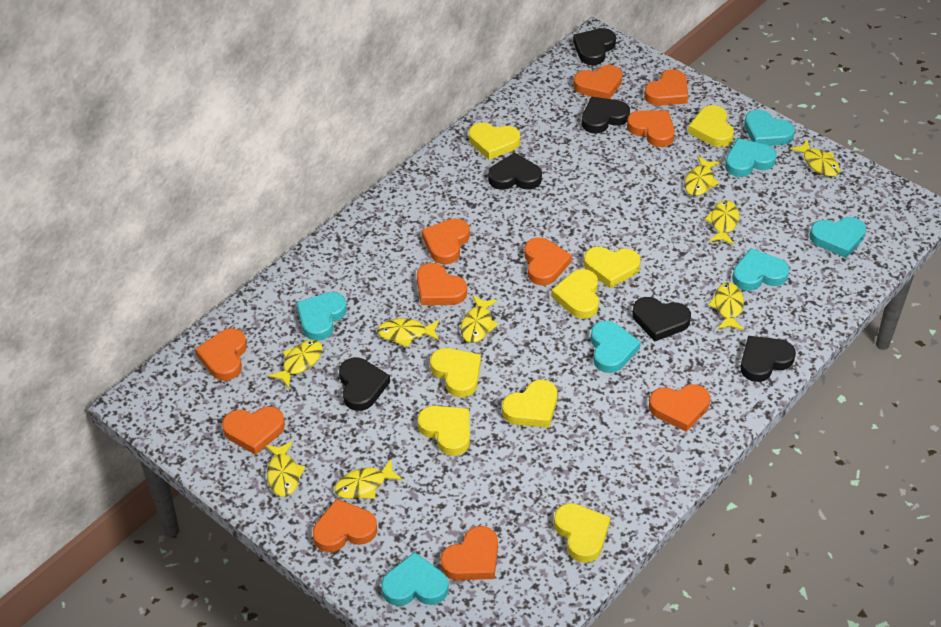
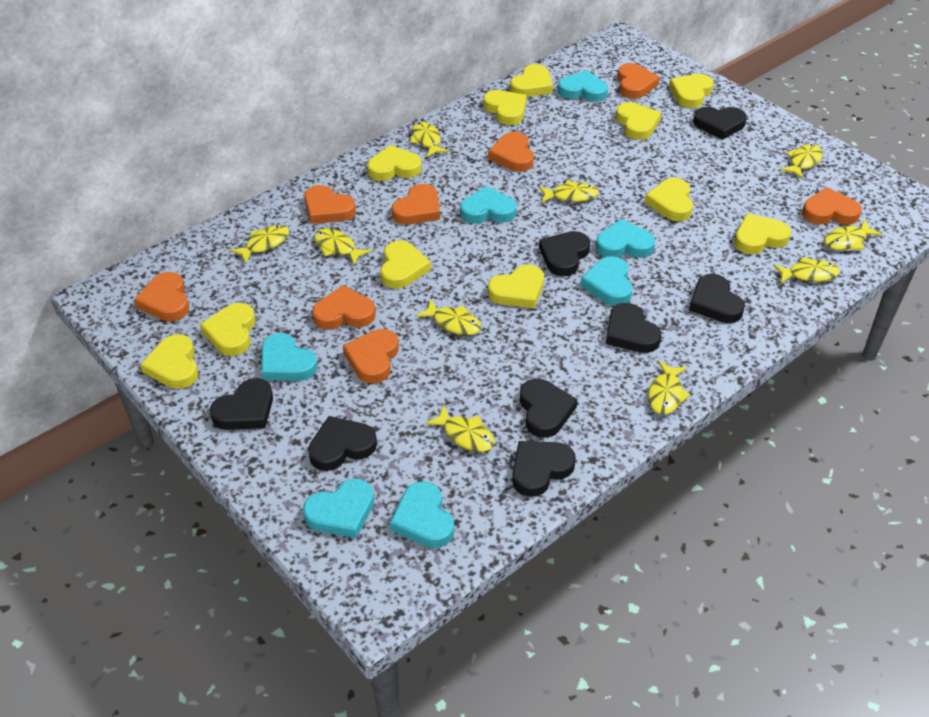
black heart: [339,358,390,411] [488,152,542,190] [573,28,616,65] [582,97,630,134] [633,297,691,341] [740,336,796,382] = 6 -> [210,378,273,430] [308,416,377,471] [512,441,576,497] [520,379,578,438] [539,231,590,276] [606,303,661,353] [689,274,745,323] [693,107,747,140] = 8
orange heart: [195,328,247,381] [222,406,285,455] [313,499,377,552] [417,263,467,305] [422,218,470,264] [440,526,498,580] [524,237,572,286] [573,65,623,99] [627,110,675,147] [644,69,688,106] [649,384,710,432] = 11 -> [134,272,189,321] [304,185,356,224] [312,285,376,330] [343,329,399,383] [392,184,440,225] [488,132,534,172] [617,63,660,99] [802,187,862,225] = 8
yellow fish: [265,441,305,497] [268,340,323,388] [334,459,403,499] [377,318,439,347] [461,296,498,343] [684,156,720,196] [704,200,739,245] [708,282,744,331] [790,139,840,177] = 9 -> [230,225,289,264] [314,229,371,264] [410,122,449,157] [416,299,481,335] [425,406,495,452] [539,180,599,203] [648,361,691,415] [773,257,840,283] [780,144,823,179] [824,219,882,250] = 10
yellow heart: [418,406,470,456] [430,348,481,397] [469,123,520,160] [502,380,557,428] [551,269,599,319] [554,503,610,563] [584,247,641,288] [688,105,734,147] = 8 -> [140,334,198,389] [200,303,255,356] [367,145,422,181] [380,241,431,289] [483,90,527,125] [488,265,544,309] [510,64,553,97] [616,102,661,140] [645,178,693,221] [669,74,714,108] [734,214,791,254] = 11

